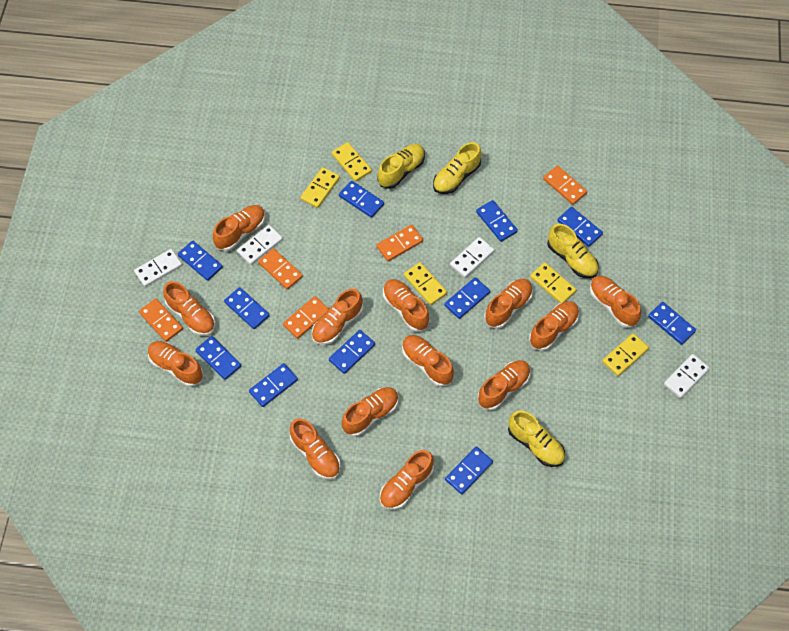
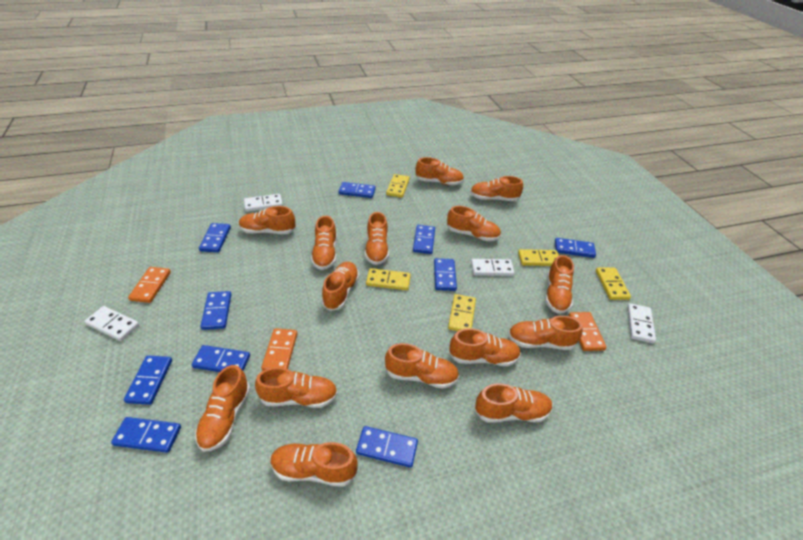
blue domino: [178,241,223,281] [195,336,241,380] [224,287,270,329] [249,363,298,407] [329,330,375,374] [339,181,384,218] [444,277,490,319] [445,447,493,494] [476,200,518,242] [557,207,603,247] [648,302,696,345] = 11 -> [111,417,181,453] [124,355,172,405] [192,345,250,372] [199,223,231,252] [200,291,232,330] [339,182,376,198] [356,426,418,468] [413,225,435,254] [434,258,457,291] [555,238,596,258] = 10
orange domino: [139,298,183,342] [258,248,303,290] [283,296,329,339] [376,225,423,262] [543,166,587,205] = 5 -> [128,267,171,303] [261,328,298,371] [568,312,606,351] = 3
orange shoe: [148,341,203,387] [163,281,215,336] [213,205,265,251] [290,418,341,480] [312,289,363,345] [342,387,399,436] [380,450,434,510] [383,279,429,332] [402,335,454,386] [477,360,530,410] [484,279,533,329] [529,301,579,351] [590,276,641,328] = 13 -> [195,365,250,452] [239,206,296,234] [255,367,338,408] [271,442,358,487] [311,216,337,270] [322,262,359,311] [365,212,389,265] [385,343,459,389] [416,157,464,185] [447,206,501,241] [449,328,521,366] [470,176,523,201] [475,383,553,423] [508,316,583,350] [545,255,574,314] = 15
yellow shoe: [377,144,425,189] [433,142,481,194] [508,410,565,467] [547,224,599,278] = 4 -> none = 0

